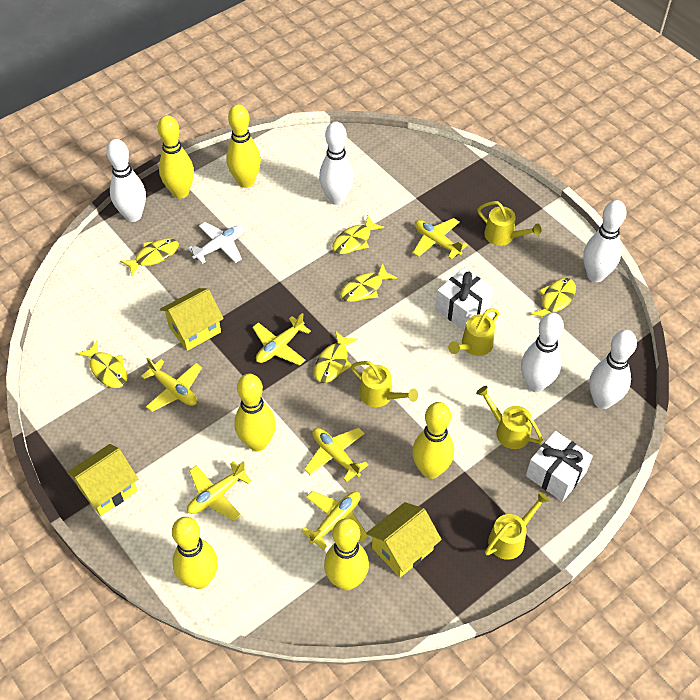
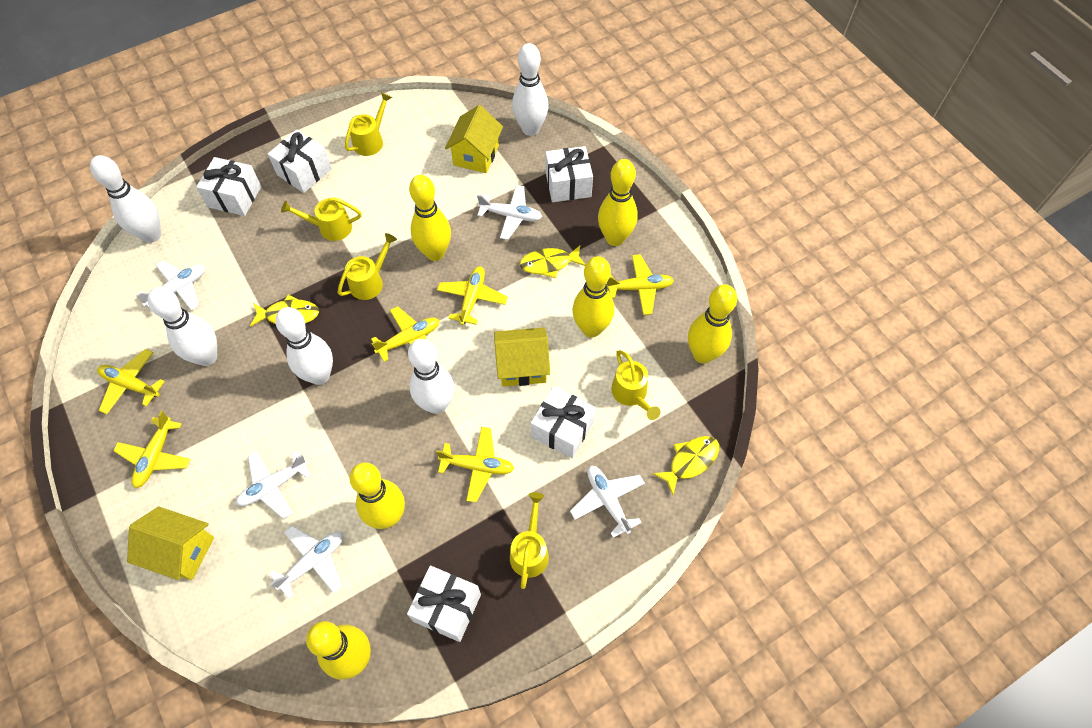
white gift: [435,268,493,330] [526,431,593,502] = 2 -> [196,157,261,216] [268,130,332,193] [407,566,481,642] [531,386,596,458] [546,146,593,202] = 5
white plane: [188,222,243,264] = 1 -> [136,260,205,310] [236,450,311,519] [269,526,343,599] [477,185,542,240] [570,466,645,538] = 5
yellow fish: [76,340,127,388] [120,238,179,276] [314,331,358,383] [332,216,384,254] [340,263,397,302] [530,278,576,317] = 6 -> [250,295,319,327] [520,245,585,278] [653,436,719,495] = 3

